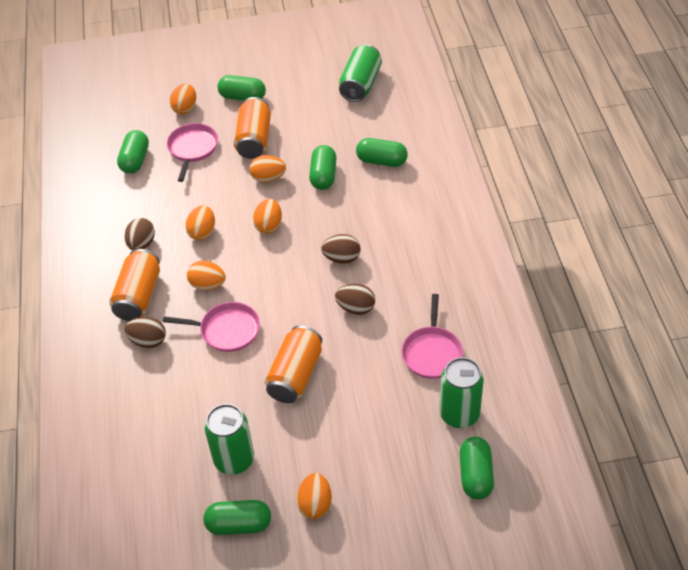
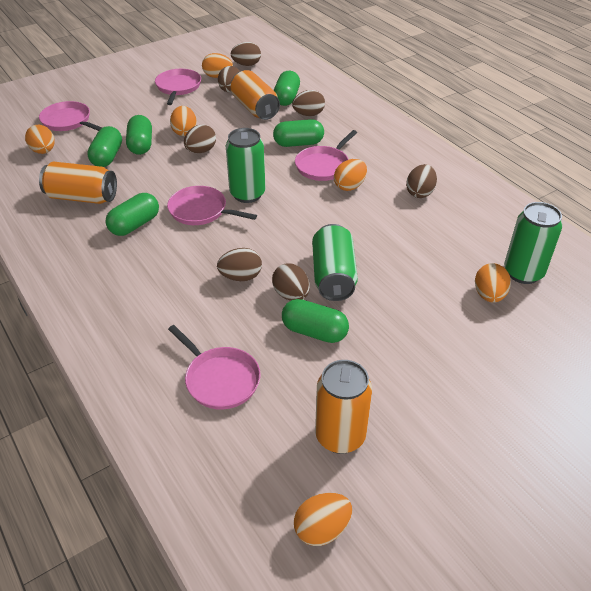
brown egg: [124,317,166,348] [125,218,155,251] [321,234,361,264] [335,284,375,315] = 4 -> [184,124,216,153] [217,248,262,281] [218,66,240,92] [231,42,261,66] [272,263,310,301] [292,90,325,116] [406,164,437,198] = 7
pink pan: [163,302,260,352] [167,123,218,182] [402,294,463,379] = 3 -> [39,101,102,131] [155,69,201,105] [167,186,257,225] [168,325,261,410] [295,130,357,181] = 5

